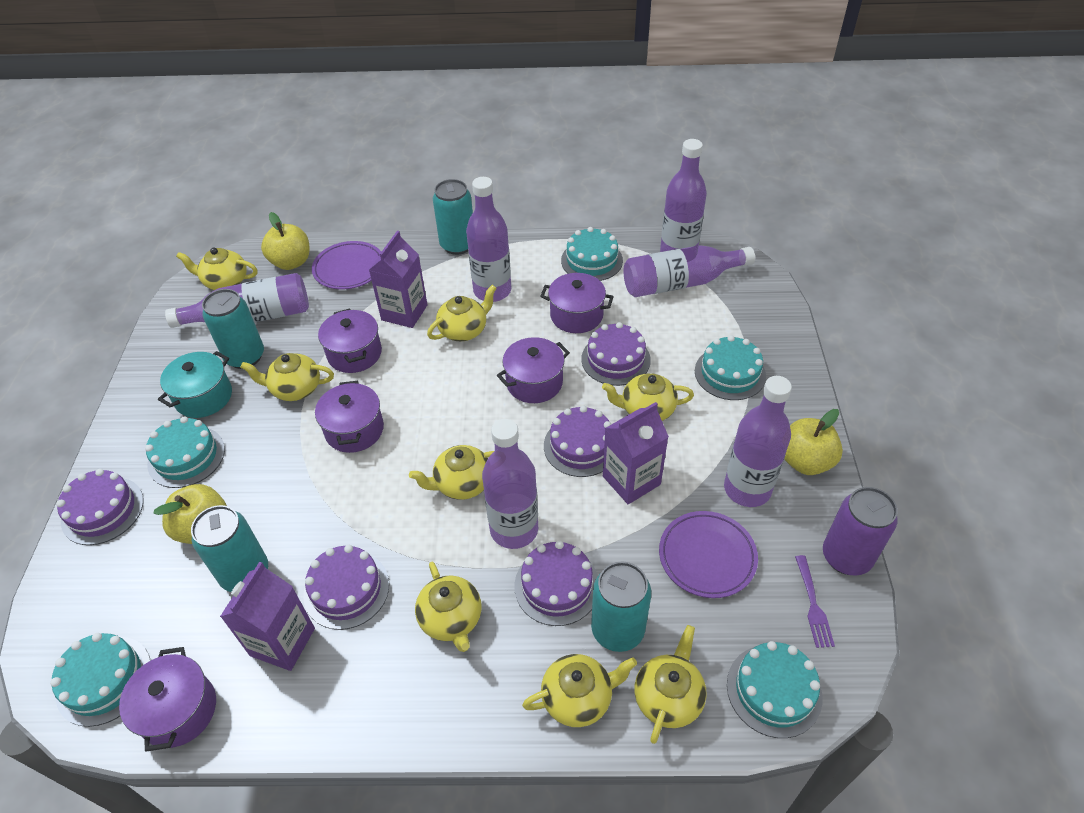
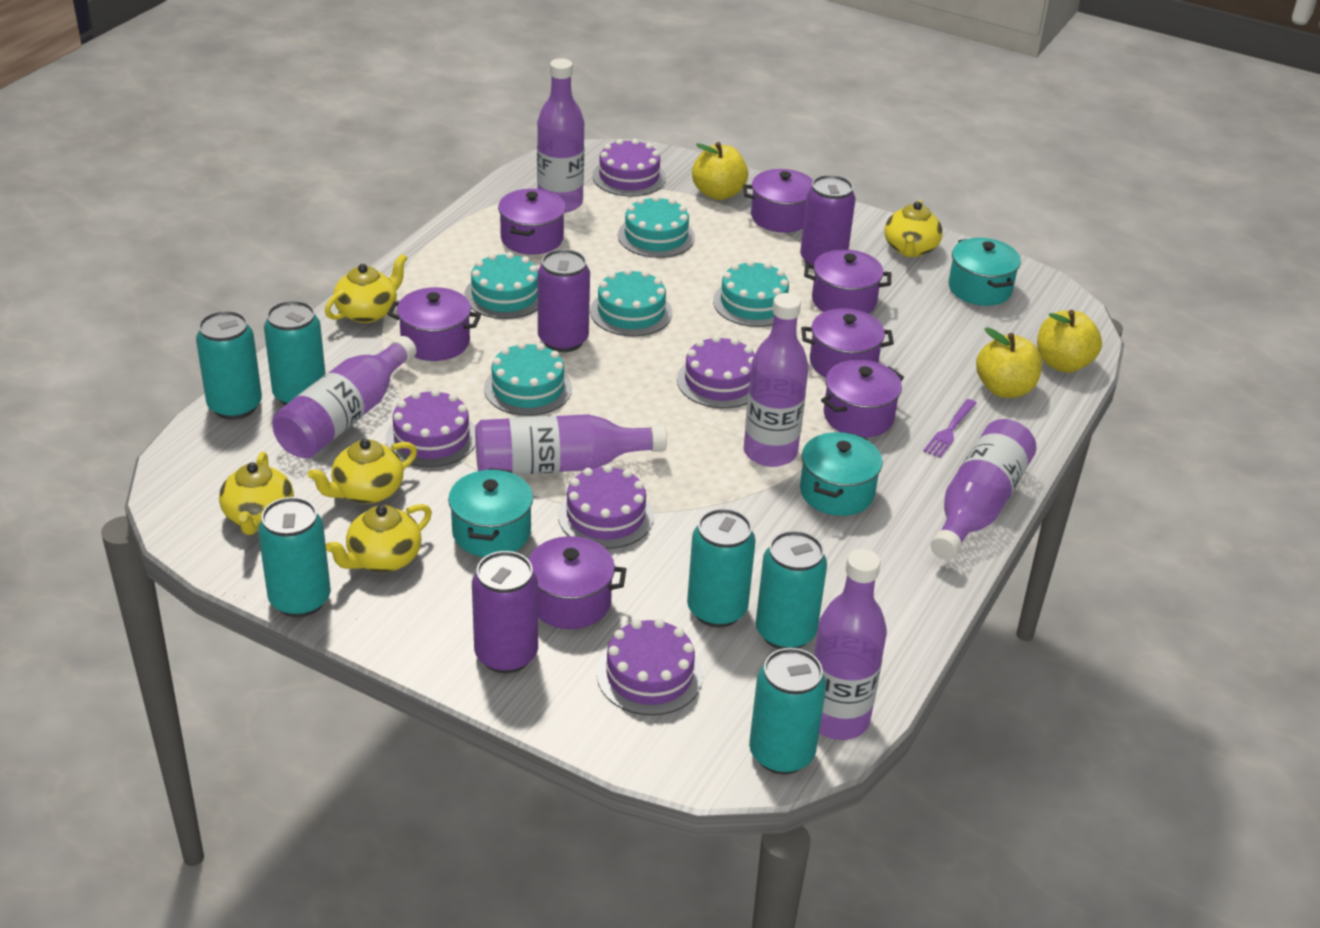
purple can: [823,487,898,576] = 1 -> [472,551,538,673] [538,249,590,352] [800,175,856,264] = 3
purple carton: [220,562,315,671] [369,231,427,328] [603,402,669,504] = 3 -> none = 0
purple plate: [312,241,381,289] [659,511,758,598] = 2 -> none = 0
purple pot: [119,647,216,752] [315,381,384,453] [318,308,382,373] [497,337,570,403] [540,273,614,333] = 5 -> [387,287,481,361] [498,189,566,255] [527,536,626,629] [743,169,813,233] [801,308,894,377] [804,249,891,314] [821,360,904,437] = 7
turquoise can: [191,505,268,592] [202,289,264,369] [433,179,473,255] [591,561,651,652] = 4 -> [196,311,262,420] [258,497,331,617] [264,300,326,405] [687,508,756,627] [749,648,826,775] [756,531,827,649] = 6
turquoise pot: [158,351,232,418] = 1 -> [448,468,533,557] [800,432,882,516] [948,238,1021,306] = 3
yellow teapot: [176,248,258,290] [240,353,334,401] [409,445,494,500] [415,562,482,652] [427,285,497,341] [522,654,637,727] [602,373,694,421] [635,625,707,744] = 8 -> [219,452,294,535] [308,439,417,504] [325,254,407,323] [326,504,432,572] [884,200,943,257] = 5

